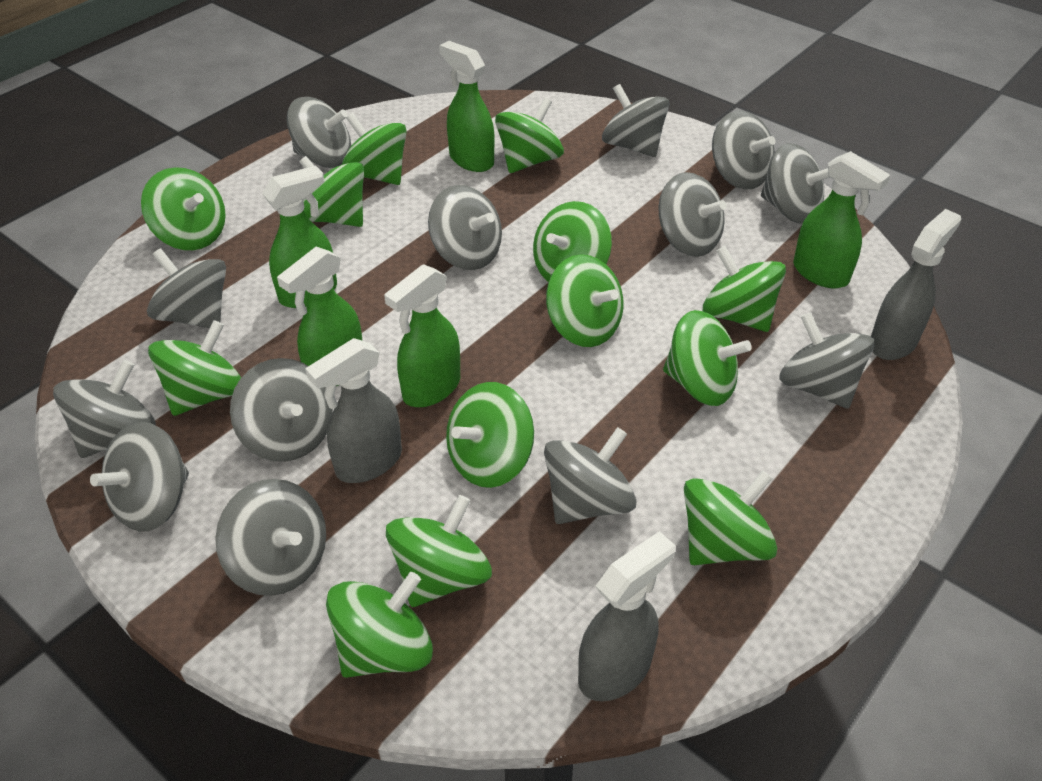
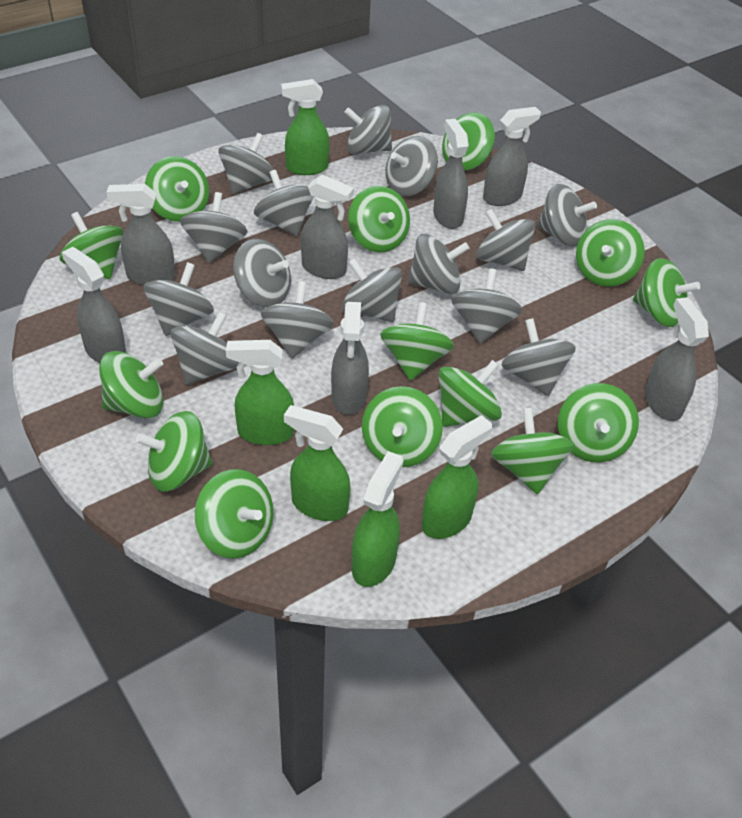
green spinning top: [141,167,226,250] [148,320,241,416] [299,156,364,227] [326,572,433,678] [342,113,407,185] [386,495,492,607] [446,382,534,488] [495,98,564,173] [533,201,612,282] [546,254,624,347] [663,310,752,406] [684,470,777,565] [703,246,786,332] = 13 -> [59,212,124,279] [99,351,163,418] [136,411,212,492] [145,156,209,222] [195,469,274,559] [348,186,410,252] [362,386,443,467] [380,302,454,381] [439,360,502,427] [442,112,495,170] [491,408,574,494] [558,383,639,462] [576,219,645,287] [633,258,700,327] = 14
grey spinning top: [53,360,156,458] [90,422,189,531] [147,248,226,328] [215,479,326,596] [230,358,333,462] [287,97,351,168] [428,185,502,270] [544,427,637,524] [602,84,669,157] [658,172,727,257] [712,111,776,190] [761,143,830,224] [779,312,874,409] = 13 -> [143,262,214,336] [170,312,239,385] [180,192,248,263] [218,133,274,194] [233,239,291,308] [254,170,314,236] [261,281,334,359] [342,258,402,322] [344,105,392,155] [385,136,438,196] [408,234,469,294] [451,269,522,344] [477,209,535,271] [502,318,576,396] [537,184,597,246] = 15
grey spray bottle: [305,338,402,483] [578,531,675,701] [871,209,961,360] = 3 -> [62,247,126,363] [106,184,175,285] [301,174,354,279] [331,302,369,415] [433,119,469,229] [483,107,541,206] [645,297,709,421] = 7

